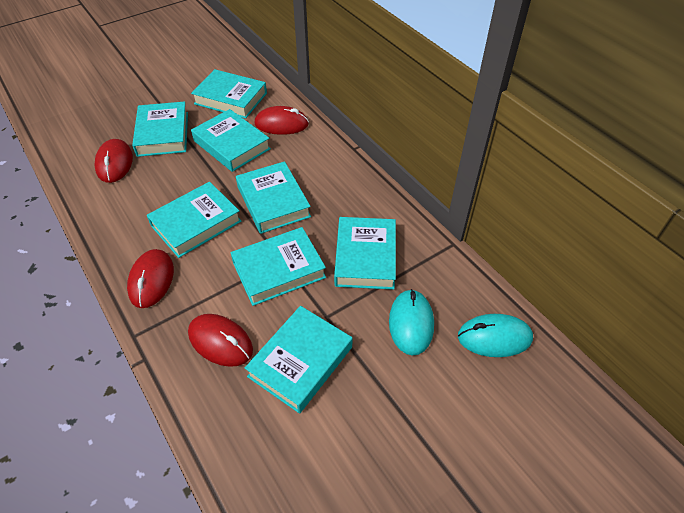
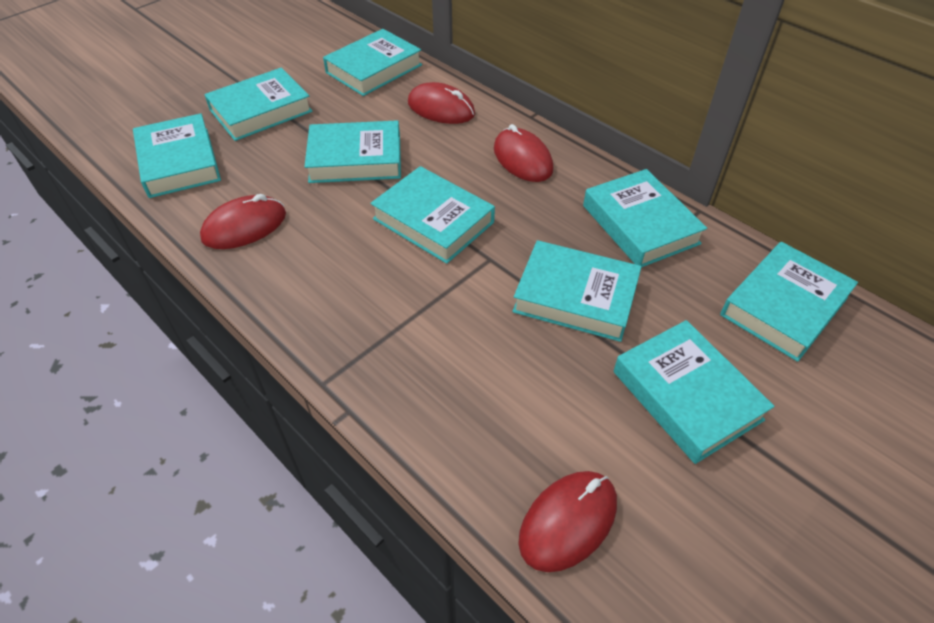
turquoise book: [132,101,188,157] [147,182,242,258] [191,69,267,118] [191,109,271,172] [231,227,326,306] [236,161,311,234] [245,306,353,414] [334,217,396,290] = 8 -> [133,113,221,198] [204,68,313,141] [304,120,401,183] [323,29,422,96] [370,166,495,264] [512,240,641,342] [583,169,707,268] [614,320,774,464] [720,242,858,362] = 9
turquoise mouse: [389,289,434,356] [458,314,533,357] = 2 -> none = 0

